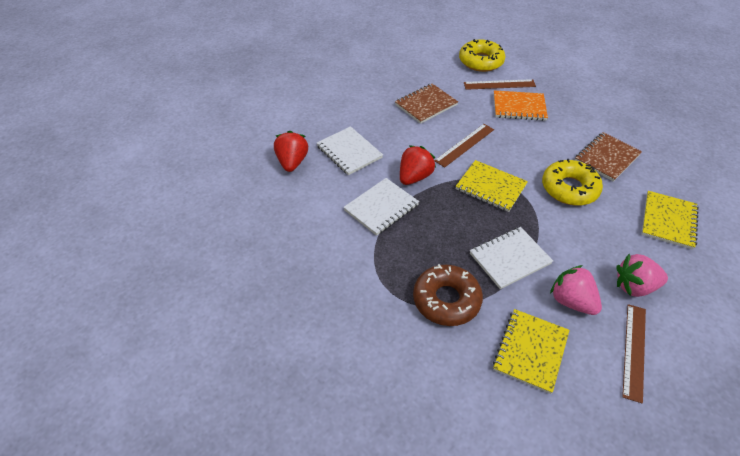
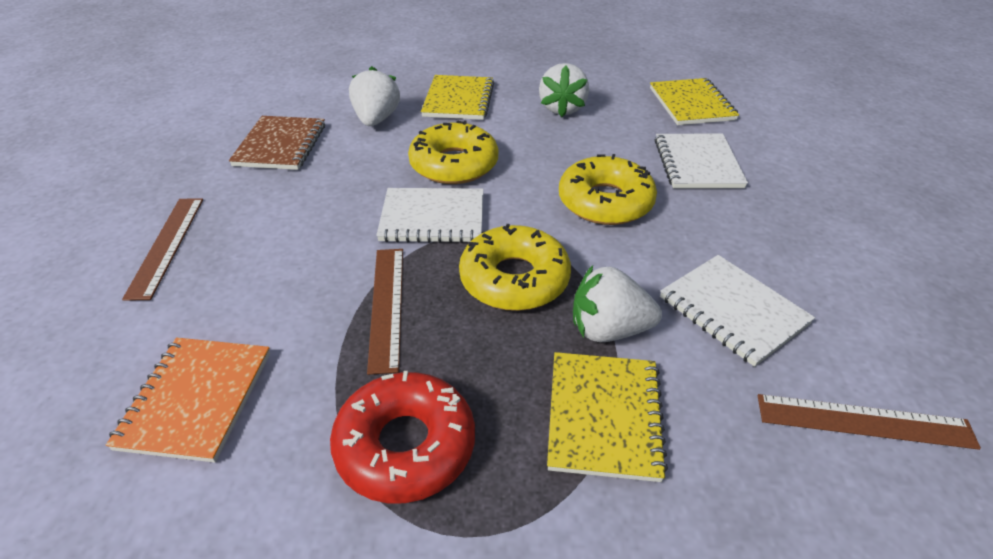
brown donut: [413,264,483,326] = 1 -> none = 0
brown notebook: [395,84,458,124] [575,132,642,182] = 2 -> [229,116,325,170] = 1
pink strawberry: [550,265,602,315] [616,254,668,297] = 2 -> none = 0
red donut: none = 0 -> [330,371,475,503] = 1
red strawberry: [274,131,308,172] [400,145,436,185] = 2 -> none = 0
white strawberry: none = 0 -> [349,66,400,126] [539,63,589,117] [573,265,662,342] = 3
yellow donut: [459,39,506,72] [542,159,603,206] = 2 -> [408,120,498,184] [459,224,571,311] [559,154,657,225] = 3

